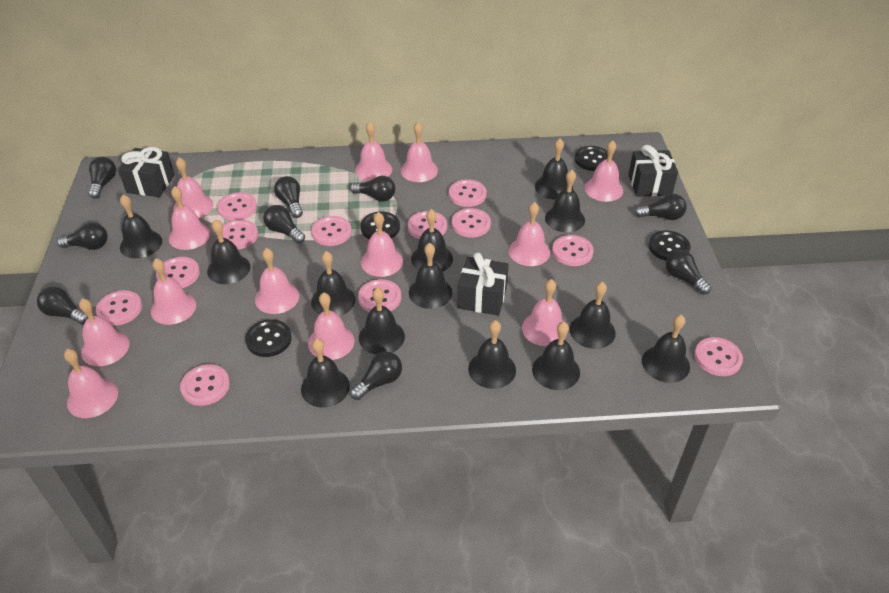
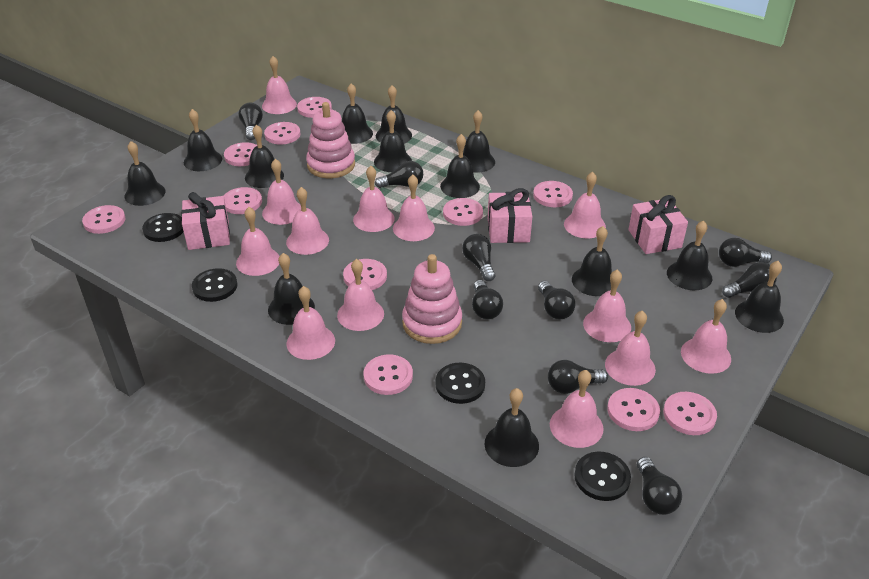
black gift: [118,147,175,197] [458,252,509,316] [628,145,678,197] = 3 -> none = 0
pink button: [96,290,142,326] [156,257,200,288] [180,364,230,406] [217,192,257,221] [217,220,258,249] [312,216,352,246] [358,279,401,312] [408,211,447,239] [449,179,486,207] [452,208,491,238] [552,235,594,266] [694,337,743,376] = 12 -> [82,205,125,234] [224,142,257,166] [224,187,262,214] [264,122,301,145] [297,97,332,118] [343,259,387,290] [363,355,413,395] [443,198,483,226] [533,181,573,207] [607,388,660,431] [663,392,717,435] = 11
pink gift: none = 0 -> [181,192,230,250] [488,188,532,243] [628,195,688,254] = 3
pink stacking toy: none = 0 -> [306,102,355,178] [402,254,462,344] = 2

